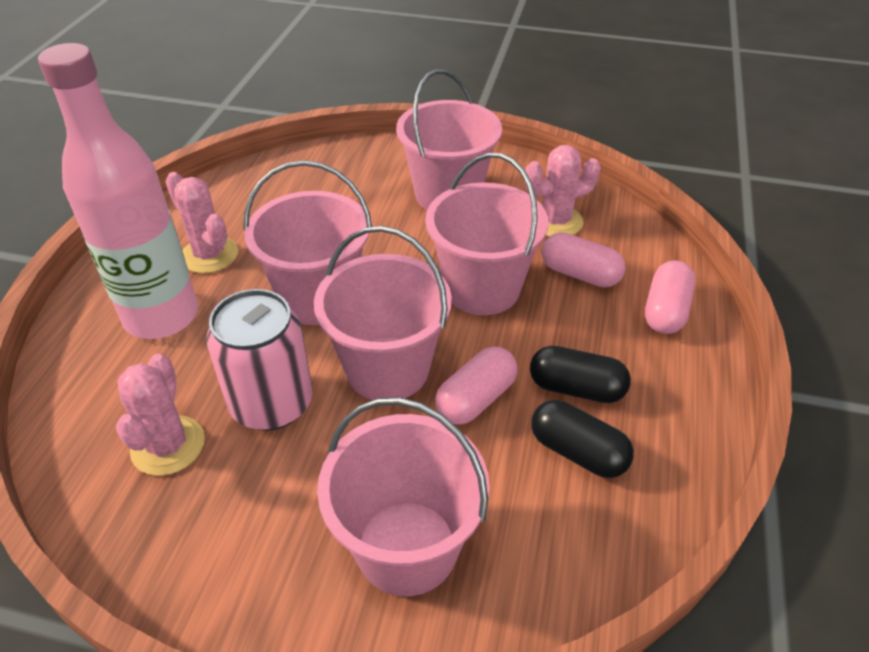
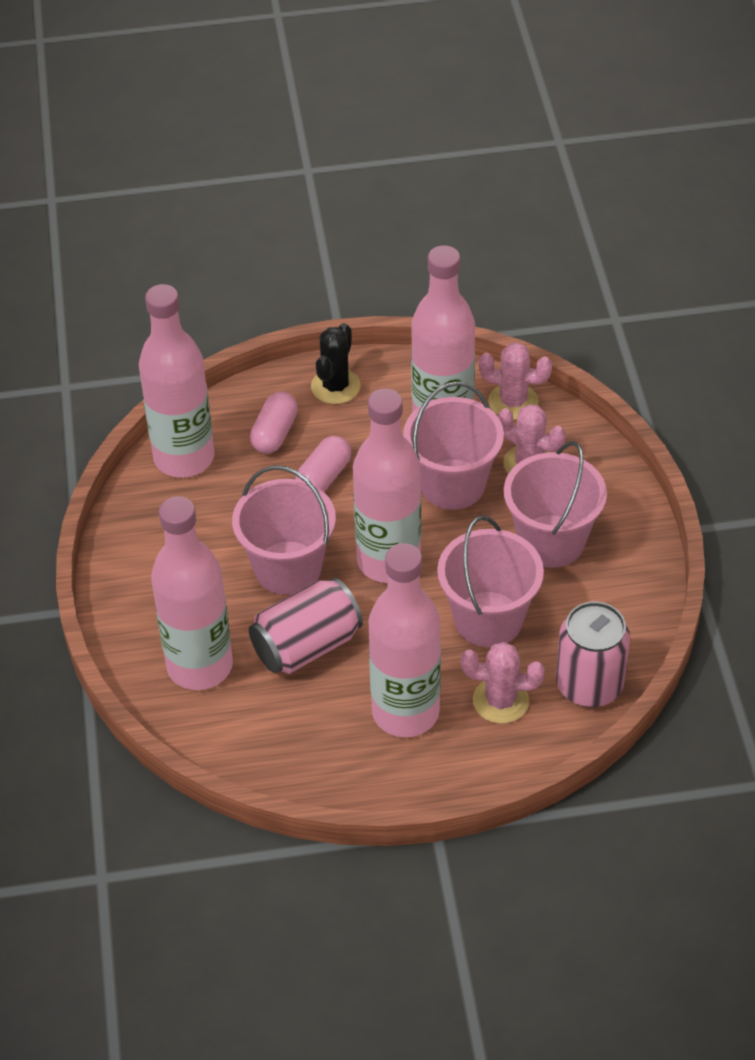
black cactus: none = 0 -> [311,323,361,404] = 1
black capsule: [530,346,631,403] [531,400,634,478] = 2 -> none = 0
pink bottle: [38,43,198,339] = 1 -> [139,284,214,478] [151,496,233,690] [353,389,421,583] [368,543,441,737] [411,245,475,413] = 5
pink bucket: [243,160,372,325] [314,226,452,400] [317,397,490,596] [396,69,502,210] [425,153,549,315] = 5 -> [232,465,336,595] [403,381,504,510] [437,515,544,647] [504,441,607,568] = 4
pink can: [206,289,313,431] = 1 -> [249,578,363,674] [556,601,630,707] = 2
pink capsule: [435,346,518,425] [541,232,625,287] [645,260,696,334] = 3 -> [250,392,298,454] [295,436,351,492] = 2

